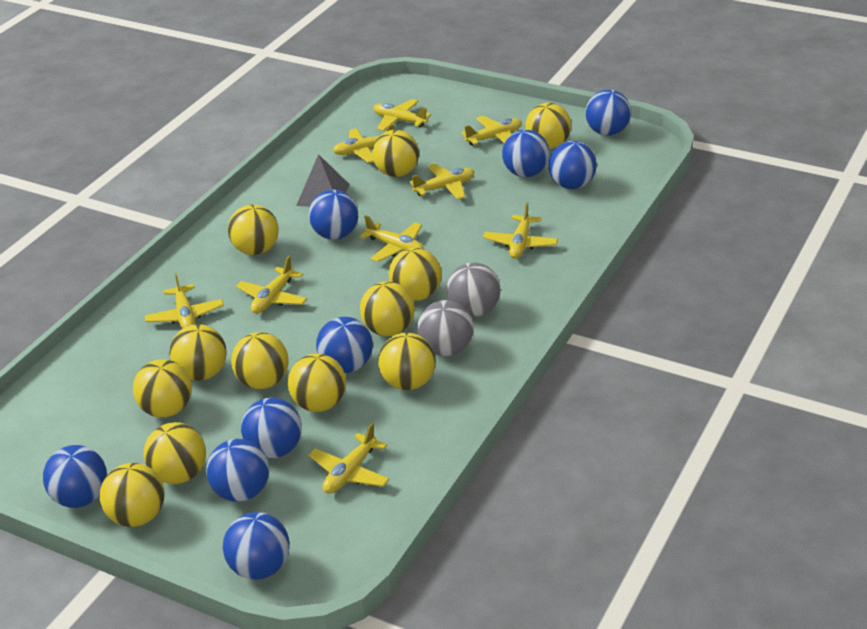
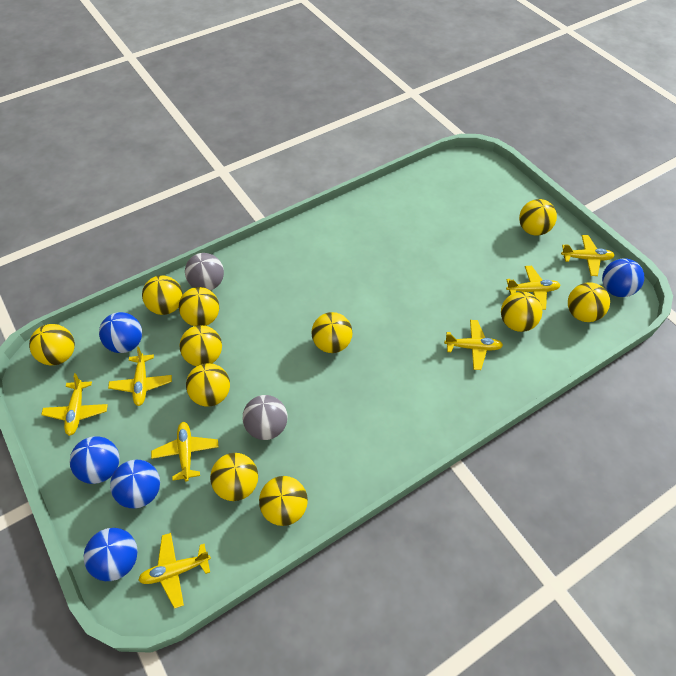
blue ball: [43,445,107,508] [206,439,269,502] [223,512,290,580] [241,398,302,458] [309,190,358,240] [316,317,373,373] [502,130,549,177] [548,141,597,189] [585,90,631,136] = 9 -> [70,436,120,484] [84,528,138,581] [99,312,142,353] [110,460,160,508] [602,258,644,297] = 5
grey pyramid: [296,154,349,207] = 1 -> none = 0
yellow ball: [100,463,164,527] [133,359,192,418] [144,422,206,484] [169,324,227,381] [228,205,279,255] [231,332,289,389] [288,354,346,412] [360,281,415,336] [372,130,419,177] [378,333,436,390] [389,248,442,301] [525,103,571,149] = 12 -> [29,324,75,365] [142,275,183,315] [179,287,219,326] [180,325,222,366] [186,363,230,407] [210,453,258,501] [259,476,308,526] [311,312,353,353] [501,292,543,332] [519,199,557,236] [568,282,610,322] = 11
yellow plane: [145,273,224,329] [236,256,307,314] [309,423,390,494] [333,124,395,163] [359,215,424,262] [373,99,431,131] [410,164,475,200] [461,116,522,146] [483,202,558,259] = 9 -> [41,373,108,436] [108,347,172,406] [138,533,211,609] [151,422,219,482] [444,320,503,370] [506,266,560,310] [561,235,615,276] = 7

